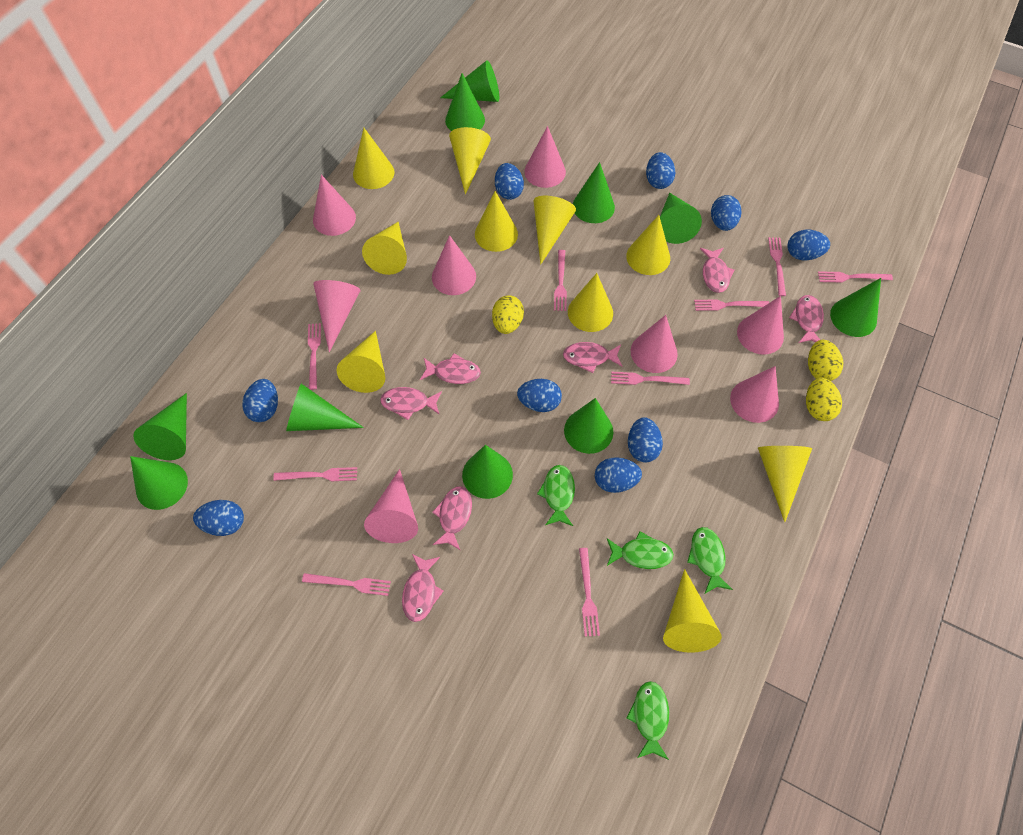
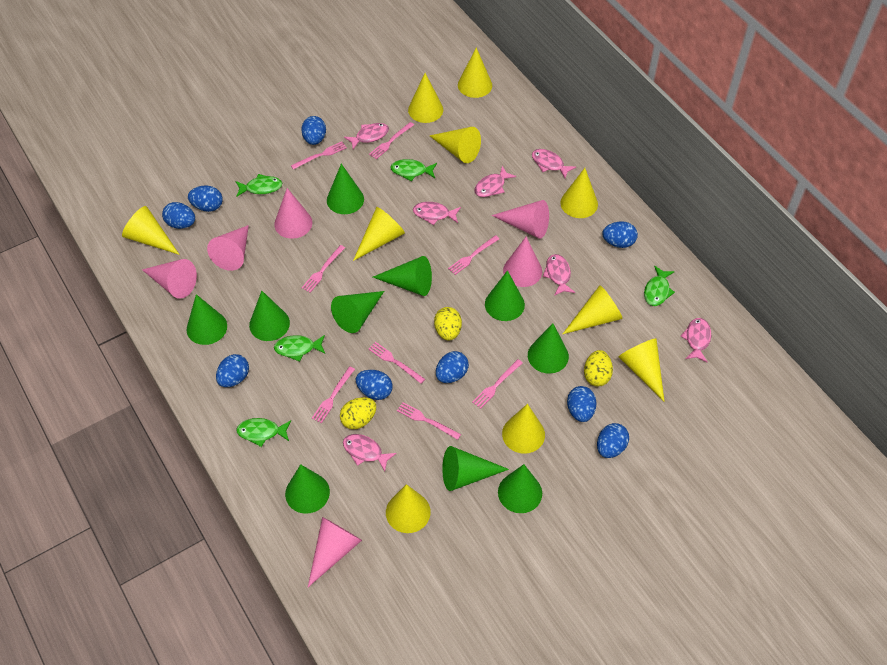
green fish: [537,465,575,526] [607,531,674,569] [626,681,669,760] [687,527,733,594] = 4 -> [236,174,282,197] [236,418,291,447] [274,335,325,362] [391,159,437,181] [644,265,675,306] = 5
pink cone: [313,175,356,236] [313,280,360,352] [364,469,418,543] [432,235,476,295] [524,126,566,188] [631,315,678,373] [730,366,779,423] [737,296,784,355] = 8 -> [142,259,197,299] [207,225,249,271] [274,188,313,239] [308,517,362,587] [492,200,549,239] [503,237,542,287] = 6
pink fork: [273,467,357,481] [302,573,391,596] [308,323,321,390] [554,250,567,311] [579,548,600,637] [611,371,690,385] [694,299,769,311] [768,237,786,296] [818,272,893,282] = 9 -> [291,142,347,170] [302,245,345,293] [312,366,355,423] [368,342,425,384] [369,122,414,159] [397,402,461,440] [448,235,499,275] [472,359,522,409] = 8

